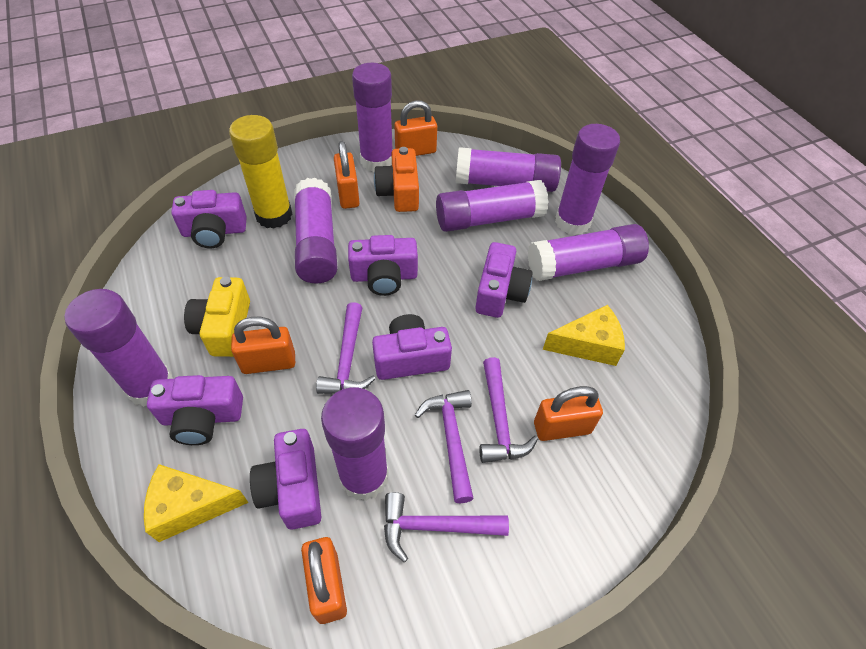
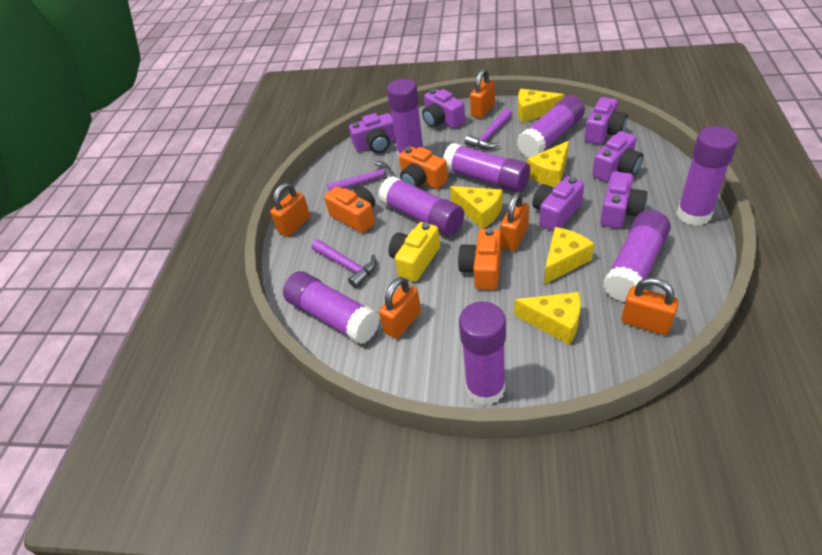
orange camera: [374,147,419,212] = 1 -> [324,186,375,233] [399,146,448,189] [458,228,501,290] = 3
purple hammer: [316,302,375,394] [384,492,509,562] [415,390,474,503] [479,357,538,463] = 4 -> [312,239,377,288] [327,162,396,191] [465,108,512,149] = 3
yellow cheese: [144,464,249,542] [543,305,625,366] = 2 -> [450,186,503,229] [514,292,581,345] [518,89,565,123] [527,141,569,187] [544,227,594,285] = 5
yellow glue stick: [229,115,293,229] = 1 -> none = 0

